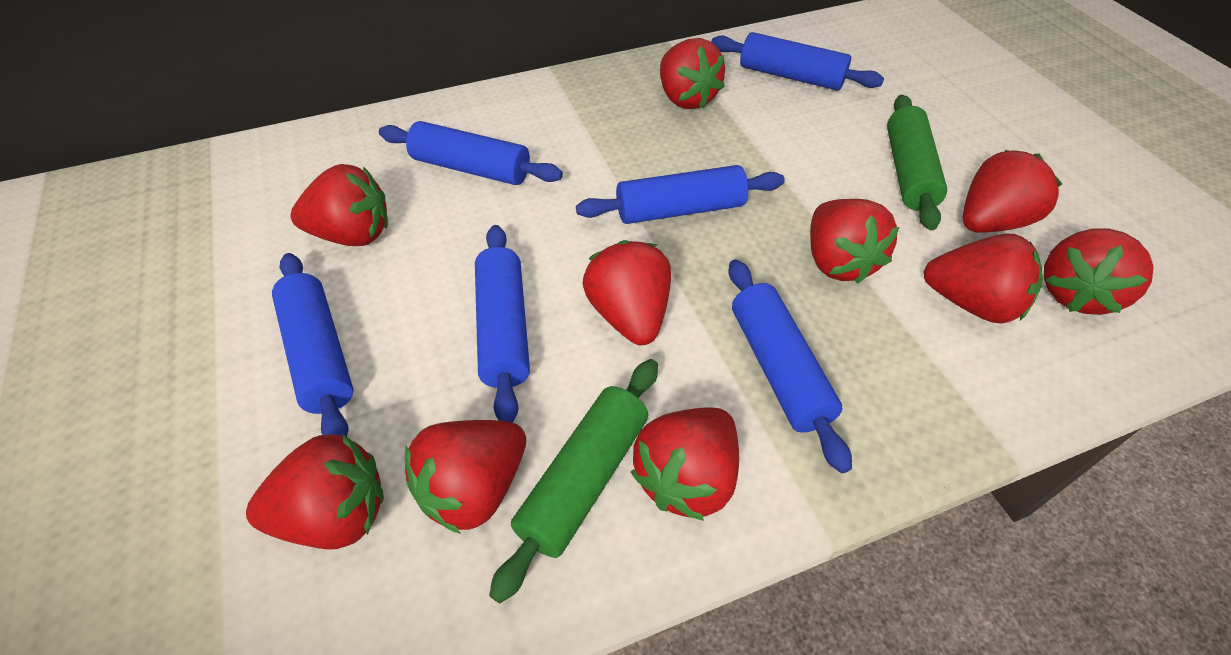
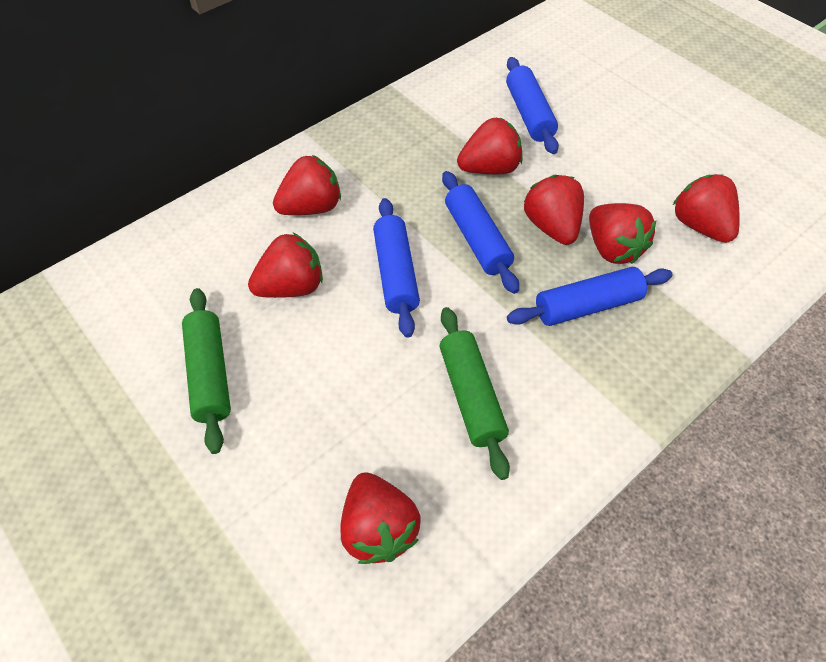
blue rolling pin: [272,253,354,437] [379,121,563,185] [475,225,530,423] [576,165,785,224] [711,32,884,91] [728,259,852,473] = 6 -> [373,198,420,338] [442,171,519,294] [506,57,559,154] [507,267,673,326] = 4
red strawberry: [246,434,384,549] [290,164,388,246] [405,420,526,534] [582,240,671,345] [631,407,739,521] [660,38,725,109] [810,199,899,284] [924,234,1043,324] [963,150,1062,232] [1044,229,1154,315] = 10 -> [248,233,323,298] [273,155,341,215] [340,472,421,564] [457,118,523,174] [524,175,584,245] [589,203,657,264] [673,174,740,243] = 7

